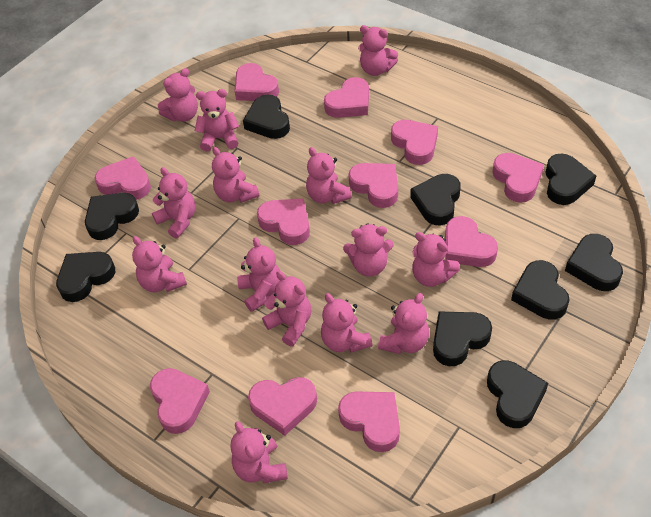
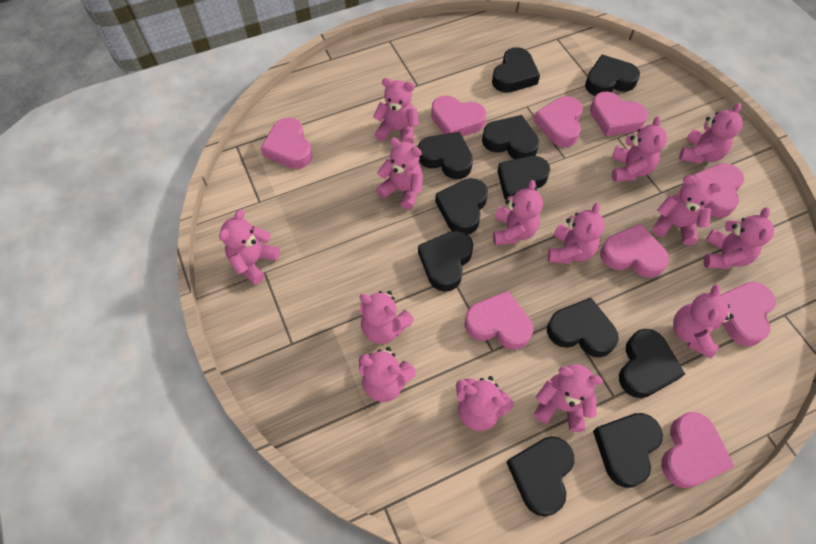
black heart: [56,252,115,302] [85,193,139,240] [243,95,290,139] [410,174,460,225] [433,312,492,366] [487,360,548,428] [511,260,570,320] [545,154,596,205] [565,234,623,291] = 9 -> [418,132,473,179] [418,231,473,292] [435,178,488,235] [482,115,539,159] [492,47,540,93] [497,156,550,200] [506,436,574,517] [547,298,619,357] [585,55,640,96] [593,413,663,488] [619,329,685,398] = 11
pink heart: [95,156,151,200] [150,368,210,434] [235,63,279,101] [248,377,317,436] [257,198,310,245] [324,77,369,118] [338,391,400,452] [348,163,398,208] [391,120,438,165] [445,216,498,267] [492,153,544,203] = 11 -> [261,117,313,169] [431,96,487,137] [465,291,533,350] [534,96,583,147] [590,92,648,136] [600,224,669,278] [661,412,735,488] [692,163,744,218] [720,282,776,346] = 9

